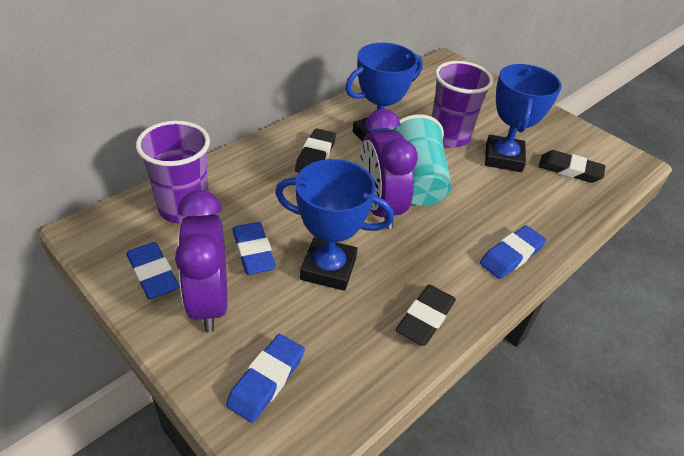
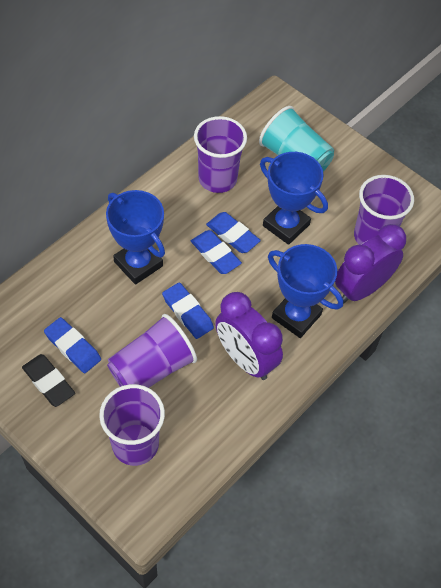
black eraser: [295,128,336,172] [396,285,456,346] [539,150,606,183] = 3 -> [22,354,75,407] = 1
purple cup: [136,121,210,223] [432,61,493,148] = 2 -> [99,384,165,466] [107,314,197,388] [194,116,247,193] [354,175,414,245] = 4

